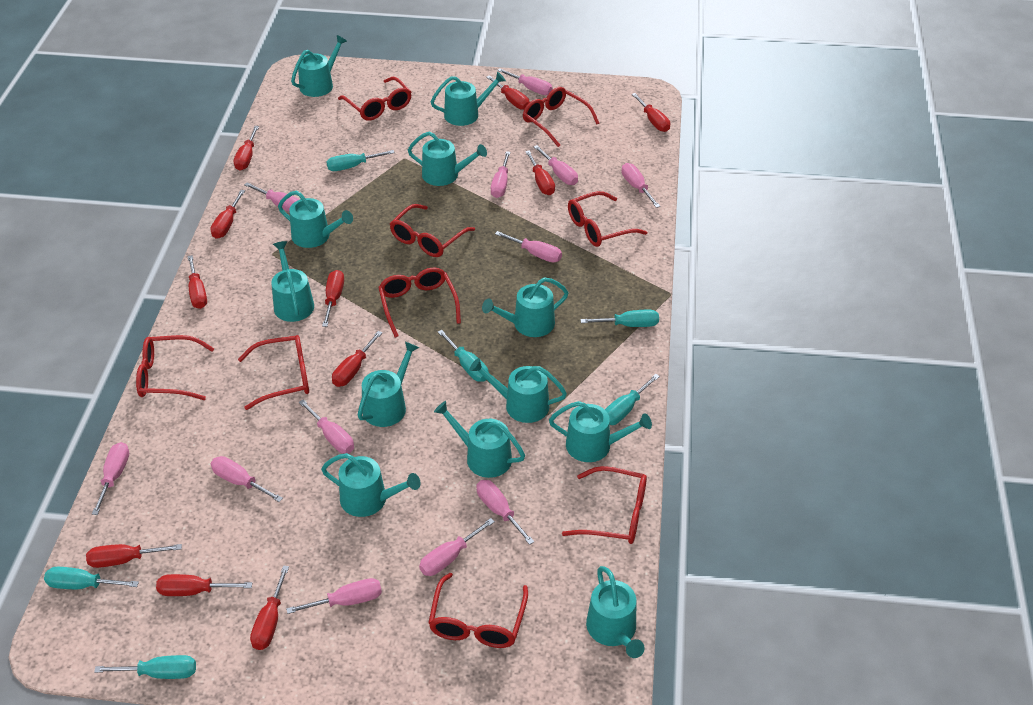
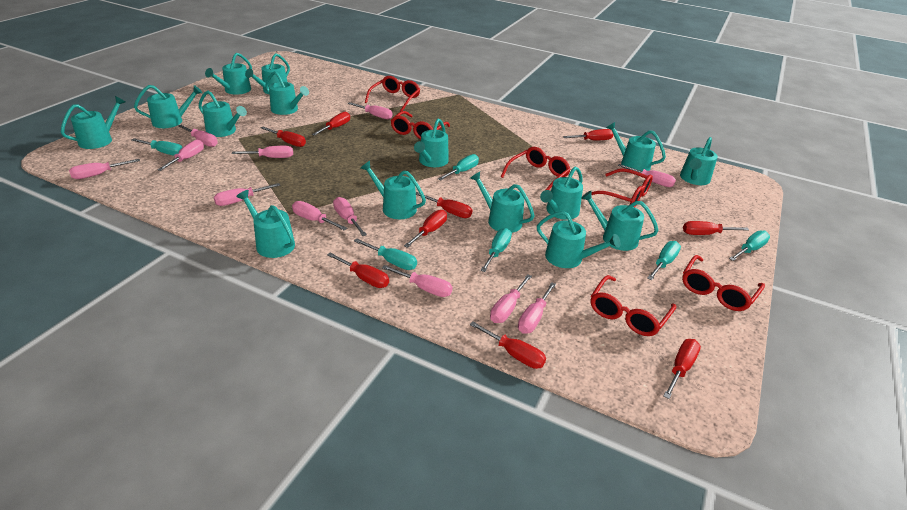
red glasses: [136,335,214,400] [238,335,309,410] [338,77,411,121] [378,267,461,338] [390,204,475,257] [428,573,528,648] [523,87,599,147] [562,466,647,544] [568,191,647,247] = 9 -> [365,76,420,112] [391,111,450,139] [501,147,571,190] [590,275,676,336] [591,169,653,207] [682,255,765,311] = 6
red screwdriver: [86,544,182,568] [156,574,252,596] [187,255,207,309] [210,190,245,239] [234,126,259,170] [250,565,289,650] [322,270,344,327] [332,331,382,387] [486,75,530,110] [525,150,555,195] [632,93,670,132] = 11 -> [261,127,306,147] [312,112,350,136] [327,252,389,288] [404,210,447,248] [416,192,472,218] [470,322,546,369] [563,129,614,140] [664,339,701,399] [683,221,749,235] = 9
turquoise watering can: [271,241,314,322] [278,191,353,248] [291,35,347,97] [321,453,420,517] [358,341,419,427] [408,132,487,186] [431,72,506,126] [434,401,525,478] [469,358,567,423] [482,277,569,337] [549,401,652,462] [586,566,645,658] = 12 -> [61,96,125,149] [134,85,202,128] [199,91,247,137] [205,53,252,95] [236,190,295,258] [245,53,290,94] [265,71,309,115] [360,161,426,219] [414,119,449,167] [470,172,534,233] [537,211,621,268] [540,167,583,220] [581,190,659,251] [606,122,666,171] [680,137,718,185] = 15

